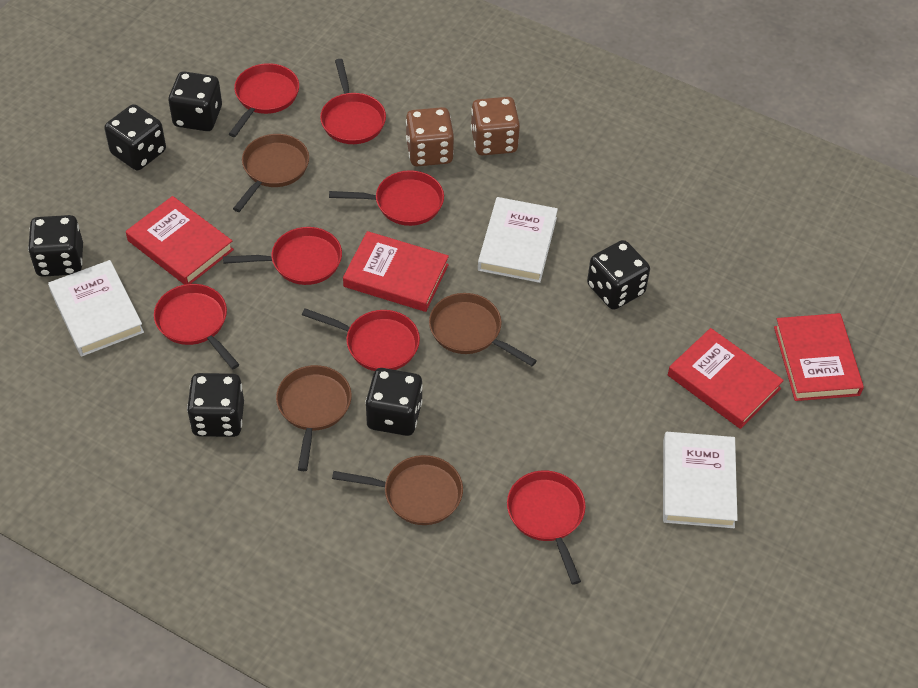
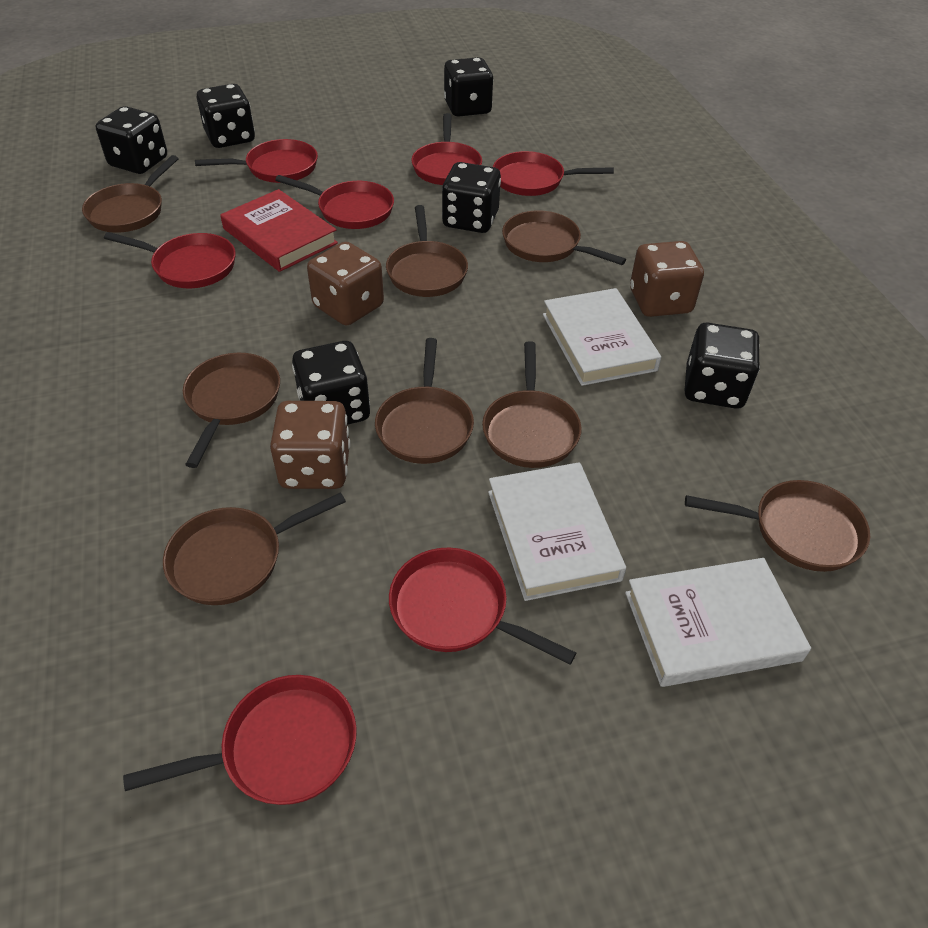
brown dice: [406,107,454,166] [471,97,520,155] = 2 -> [270,401,350,489] [307,242,384,326] [630,241,704,317] = 3
brown pan: [233,134,309,212] [276,365,352,471] [332,455,463,525] [429,293,537,366] = 4 -> [82,155,179,233] [163,492,346,605] [183,353,280,468] [375,338,474,464] [386,205,468,297] [482,341,582,468] [502,210,626,265] [685,480,870,572] = 8
red book: [126,196,234,285] [343,231,449,312] [668,328,784,429] [774,313,864,401] = 4 -> [220,189,338,272] = 1

